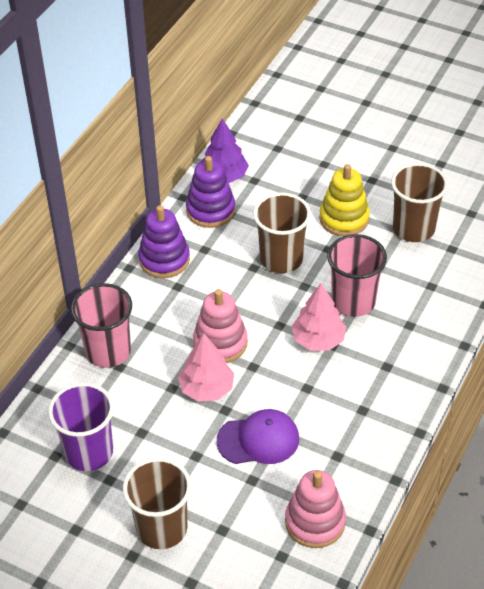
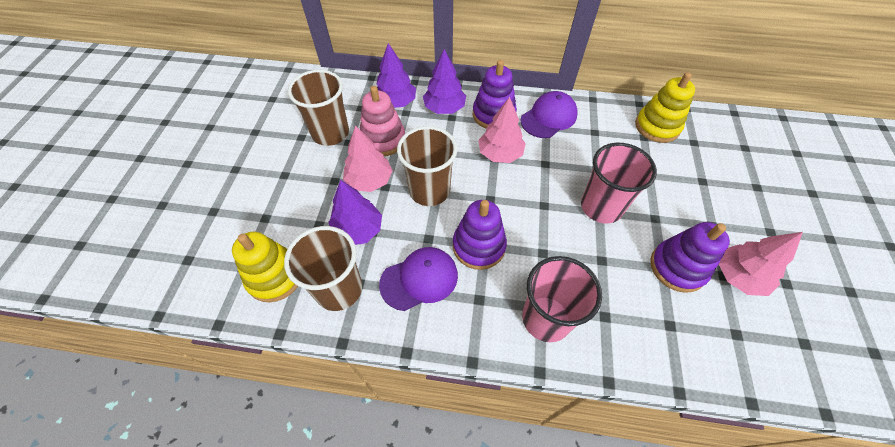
pink stacking toy: [193,289,248,363] [285,470,346,548] = 2 -> [360,86,405,156] = 1
pink tree: [178,333,234,402] [291,283,346,351] = 2 -> [343,125,393,192] [478,97,526,163] [719,232,803,296] = 3
purple cap: [217,409,299,464] = 1 -> [379,247,458,311] [521,91,578,138] = 2
purple cup: [48,383,114,471] = 1 -> none = 0
purple stacking toy: [138,205,190,278] [186,156,236,228] = 2 -> [453,200,507,270] [473,60,517,129] [650,222,730,293] = 3
purple tree: [201,118,249,183] = 1 -> [328,180,382,245] [376,43,416,108] [423,49,466,114] = 3
yellow stacking toy: [319,164,370,236] = 1 -> [232,232,298,302] [635,72,695,143] = 2

